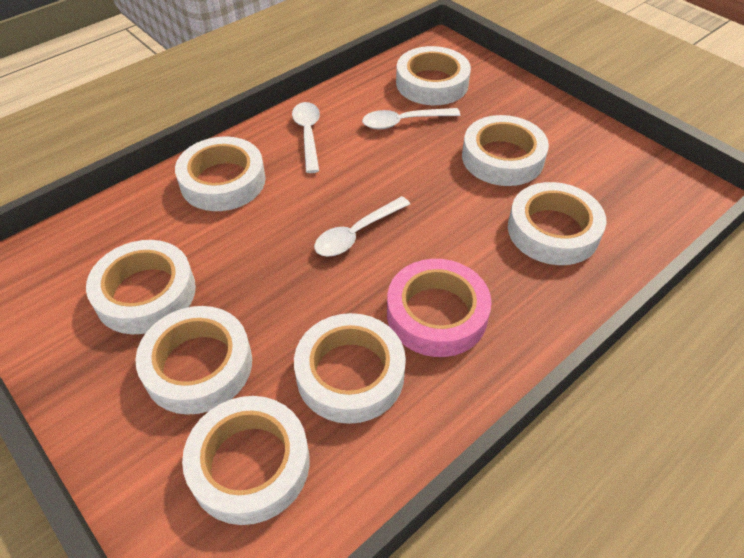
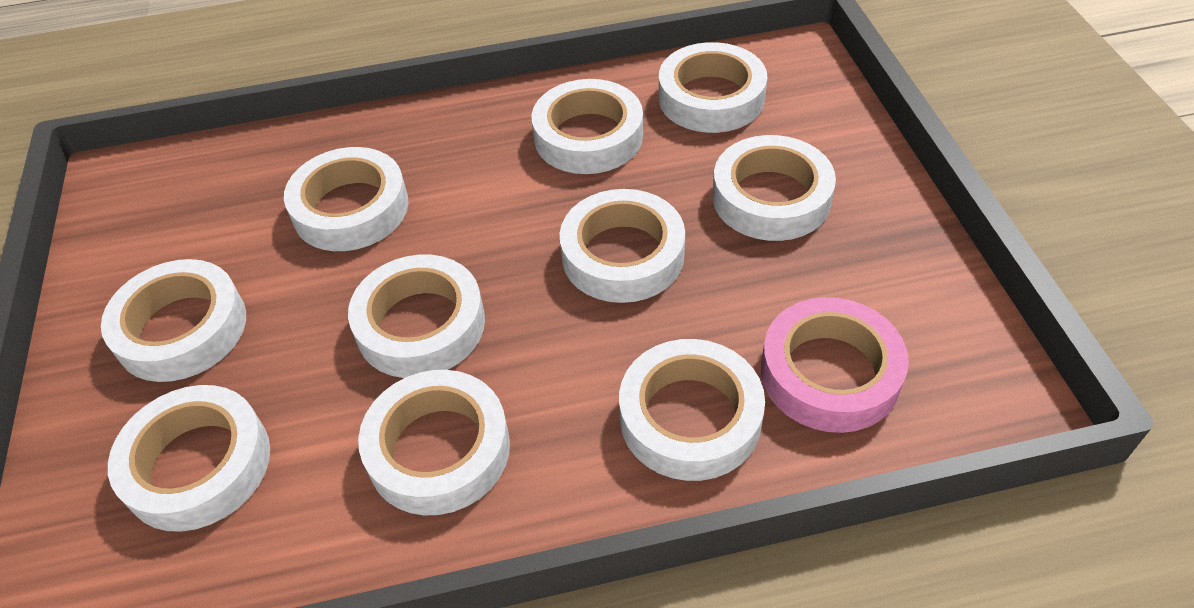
white spoon: [292,102,320,173] [314,196,410,256] [362,108,460,130] = 3 -> none = 0
white tape: [86,240,196,334] [136,306,252,415] [175,137,266,211] [182,396,310,525] [294,313,406,424] [396,46,471,105] [462,115,549,186] [508,182,606,265] = 8 -> [101,259,246,382] [108,385,270,532] [284,147,409,251] [348,255,485,378] [358,370,510,515] [532,79,643,174] [560,189,685,303] [619,339,765,481] [659,42,767,133] [712,135,836,241] = 10

